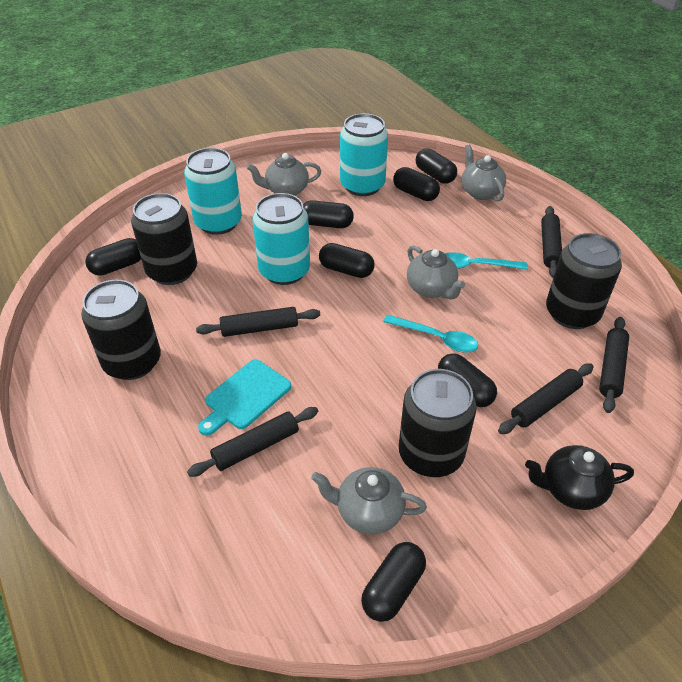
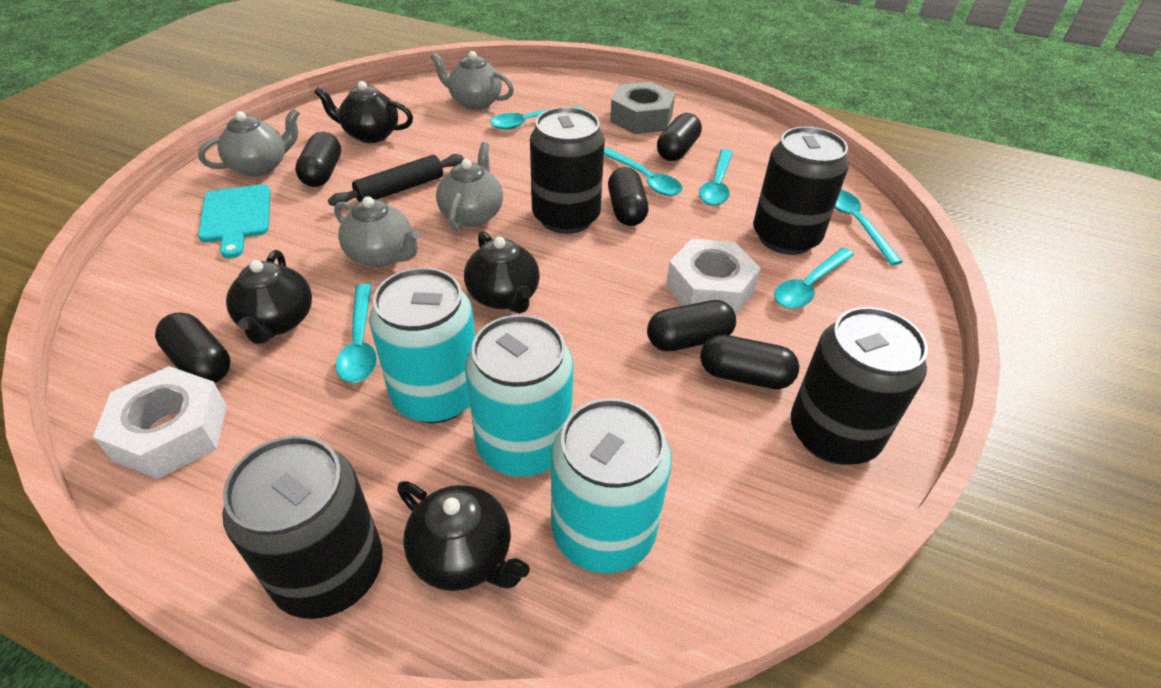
black capsule: [85,238,141,276] [303,200,354,228] [319,243,375,278] [361,542,426,622] [393,167,440,201] [416,148,457,184] [438,353,497,407] = 7 -> [155,312,230,383] [295,132,341,187] [608,167,649,226] [647,300,736,351] [657,113,702,161] [700,335,799,389] = 6
black rolling pin: [187,407,318,477] [196,307,320,337] [498,363,594,434] [541,206,562,278] [599,317,629,413] = 5 -> [328,154,464,206] = 1
black teapot: [525,445,634,510] = 1 -> [226,250,312,344] [314,81,413,143] [397,481,530,591] [464,231,540,314] = 4
grey nut: none = 0 -> [610,82,675,134] = 1
turquoise spoon: [383,315,478,353] [445,252,528,270] = 2 -> [336,284,377,383] [490,106,583,130] [604,148,683,196] [699,149,733,206] [774,248,854,309] [835,190,903,265] = 6
white nut: none = 0 -> [93,366,227,479] [666,239,761,315] = 2

